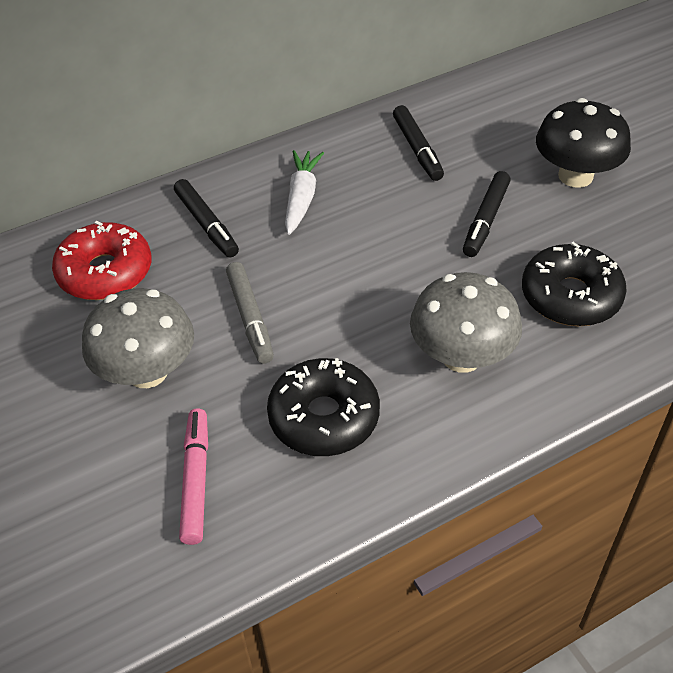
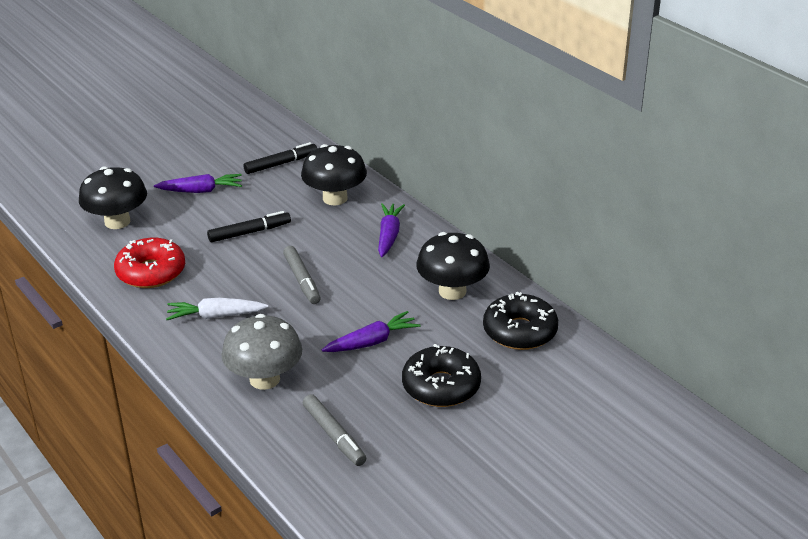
black marker: [174,179,239,257] [393,105,444,181] [463,171,511,257] = 3 -> [207,211,291,242] [244,142,317,174] = 2
black mushroom: [536,98,631,188] = 1 -> [79,166,147,229] [301,144,367,205] [416,232,490,300] = 3
grey marker: [226,262,274,364] = 1 -> [283,246,321,304] [303,394,366,466] = 2
grey mushroom: [82,288,194,388] [410,272,522,373] = 2 -> [222,314,302,390] = 1
pink marker: [179,408,208,545] = 1 -> none = 0
purple carrot: none = 0 -> [154,174,242,193] [322,311,421,352] [378,203,405,257] = 3

